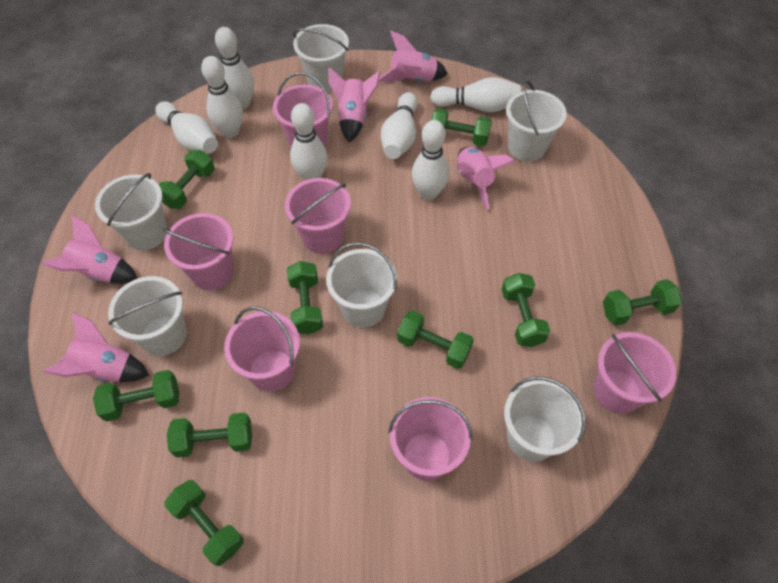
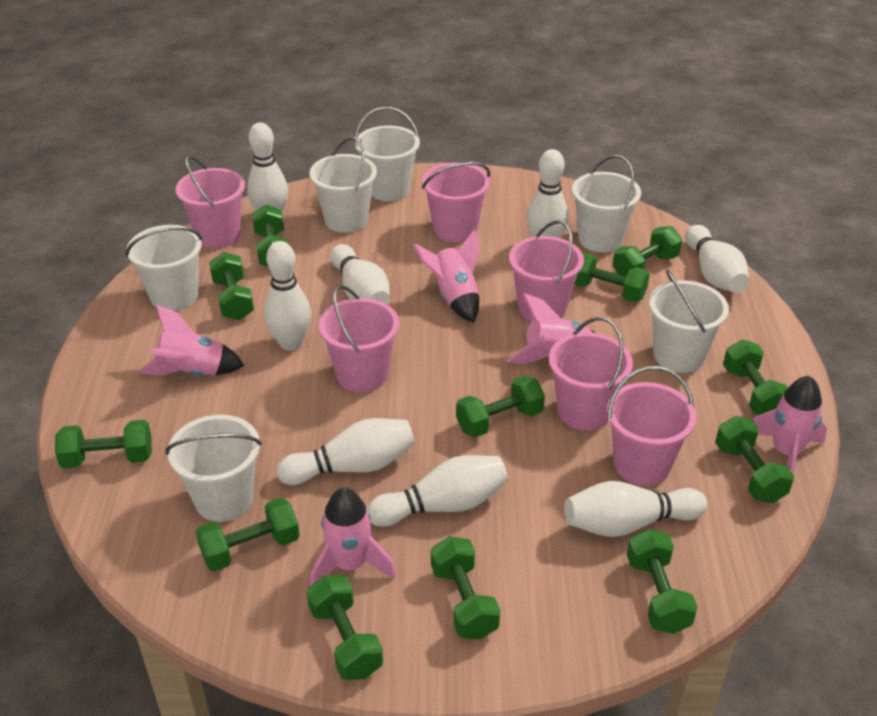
green dumbbell: [93,370,179,422] [159,150,215,209] [164,480,244,566] [167,413,252,458] [287,261,323,334] [397,310,474,369] [431,108,492,146] [501,273,550,347] [603,279,682,325] = 9 -> [55,420,152,469] [196,498,300,572] [209,252,254,320] [252,205,287,267] [307,575,383,680] [431,536,500,639] [456,376,545,437] [574,253,650,302] [612,226,682,277] [627,529,698,634] [715,416,794,503] [723,339,788,415] = 12
white bowling pin: [155,101,218,153] [201,56,243,138] [215,27,254,109] [290,103,327,181] [381,92,418,159] [412,120,449,200] [430,77,521,112] = 7 -> [247,122,288,213] [264,241,311,351] [276,418,415,485] [330,244,390,305] [367,455,508,527] [526,149,568,238] [564,481,707,537] [685,225,749,293] = 8

